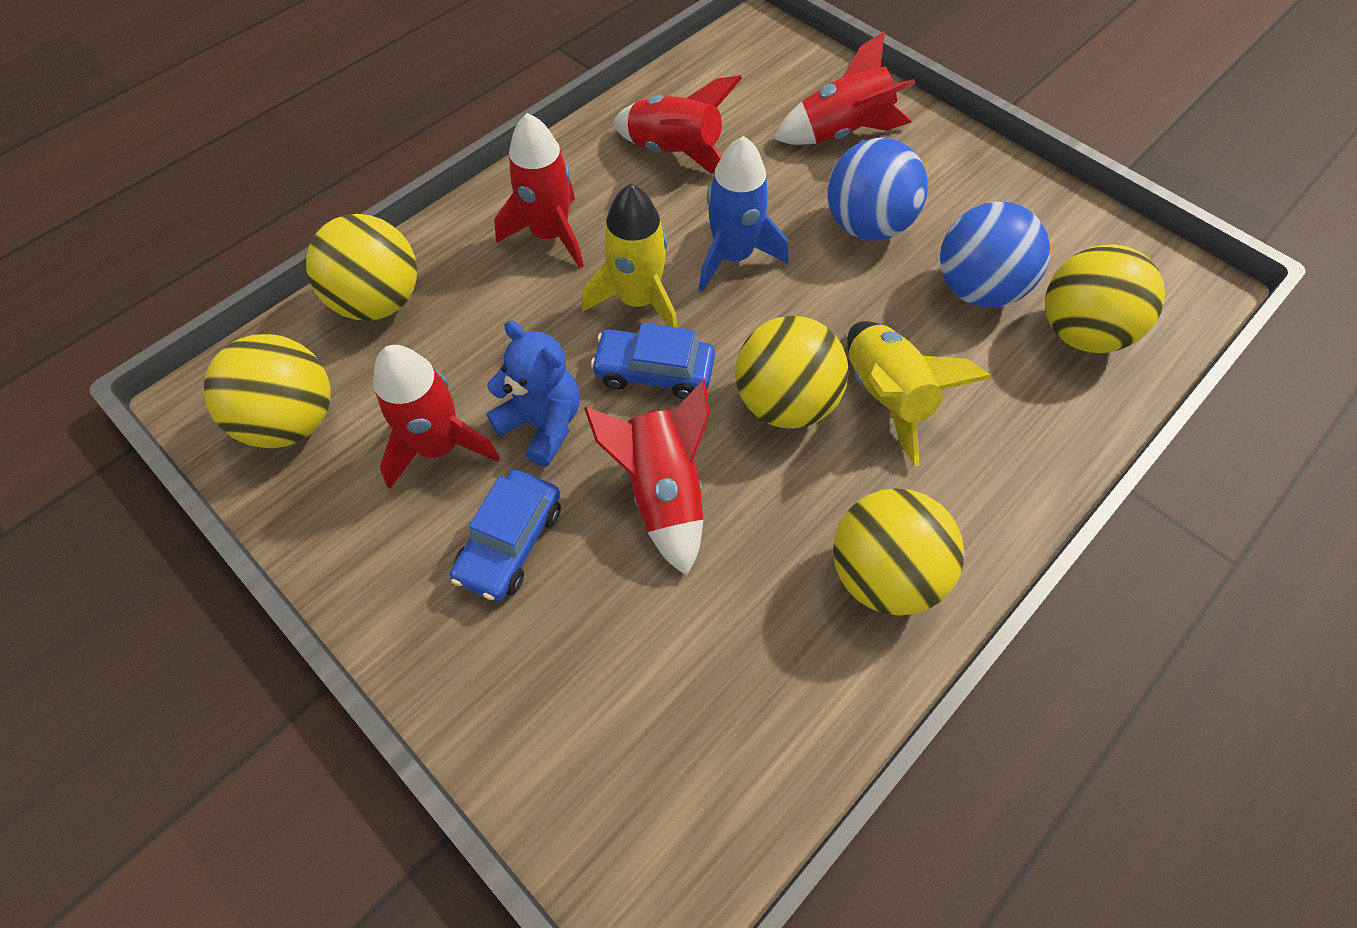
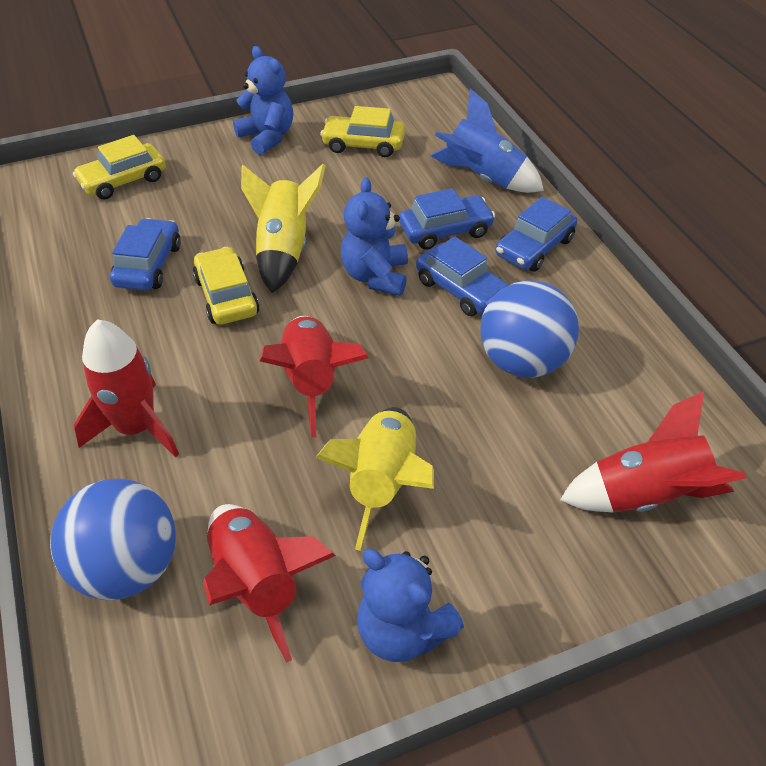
blue car: [450,470,561,601] [591,323,715,400] = 2 -> [110,218,181,291] [399,188,495,250] [416,237,509,316] [495,197,577,272] = 4
blue teddy bear: [486,320,579,467] = 1 -> [233,46,293,155] [341,177,408,296] [357,549,464,662] = 3
red rocket: [373,345,500,489] [494,113,584,268] [584,380,710,576] [613,75,742,174] [774,31,916,145] = 5 -> [74,319,179,457] [203,504,336,663] [260,316,369,438] [560,391,747,513] = 4
yellow ball: [204,334,331,448] [306,214,417,321] [735,316,849,429] [833,488,964,616] [1045,244,1165,353] = 5 -> none = 0
yellow car: none = 0 -> [73,135,166,199] [193,247,259,325] [320,106,405,157] = 3

